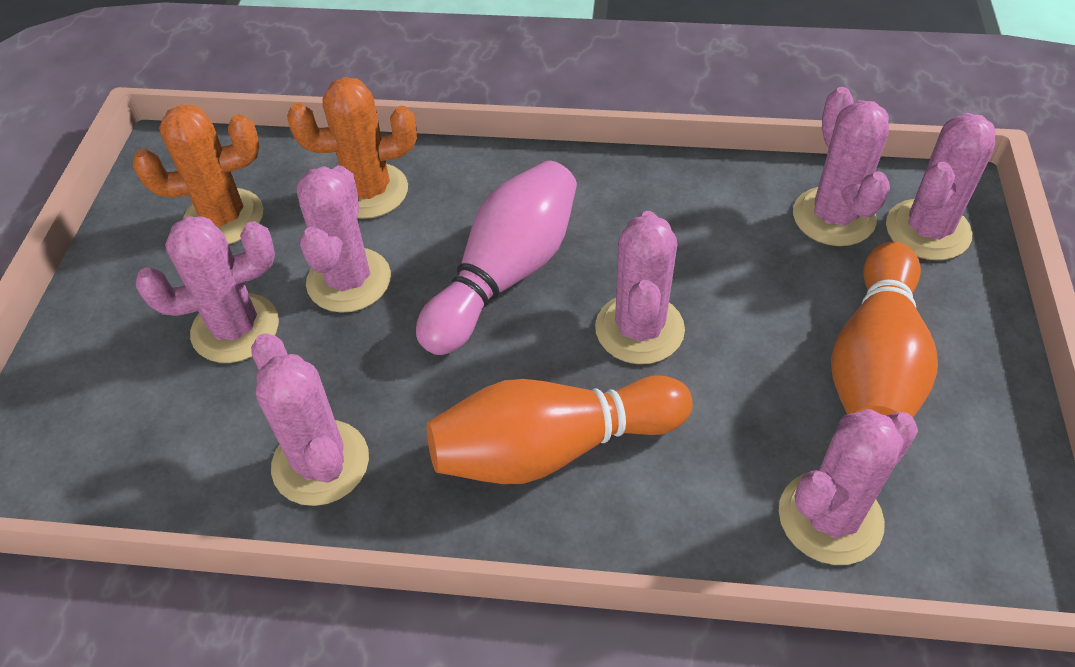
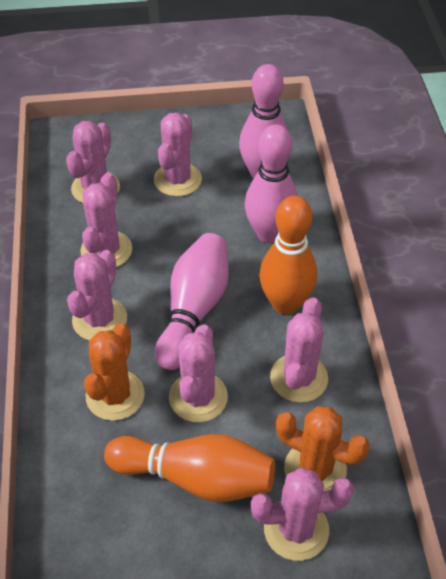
pink bowling pin: [416,160,577,355] = 1 -> [155,233,229,370] [239,64,288,179] [244,124,298,243] = 3

